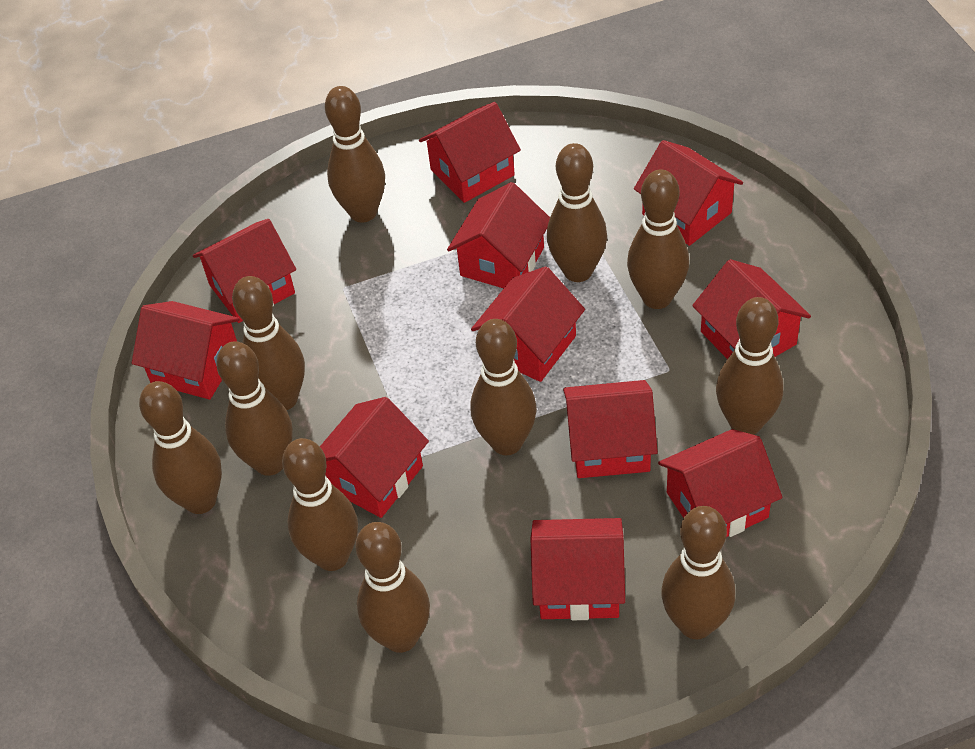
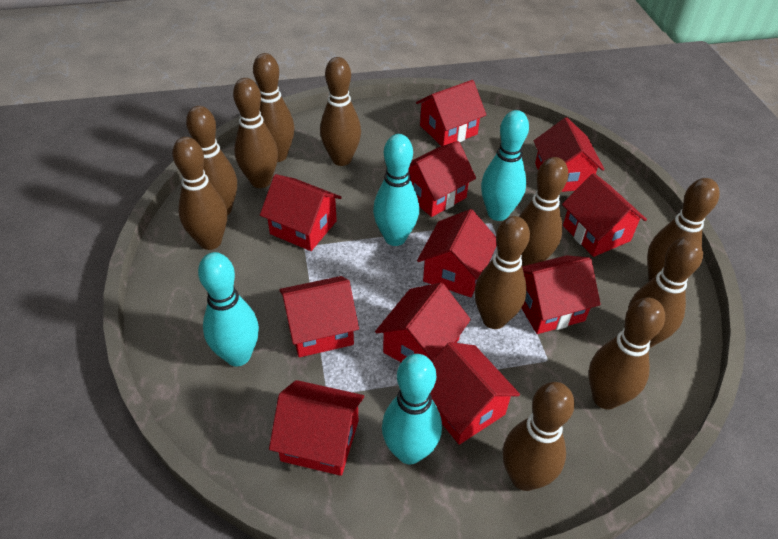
turquoise bowling pin: none = 0 -> [198,252,259,366] [373,134,419,246] [382,354,442,464] [481,110,529,221] = 4

